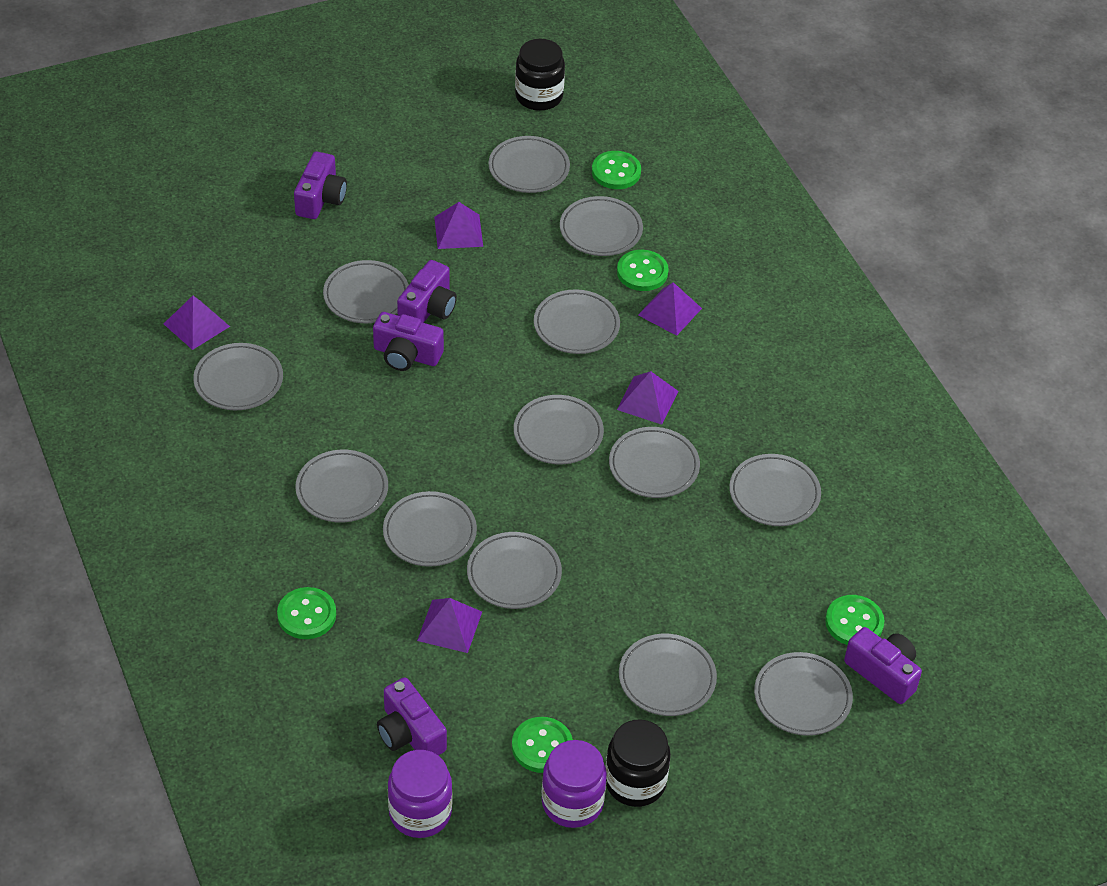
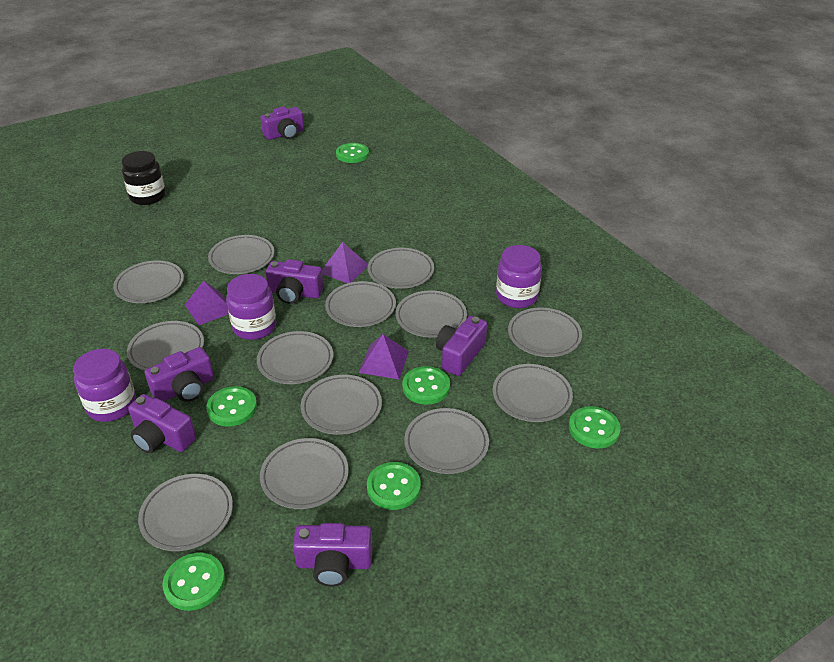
black jar: [515,39,565,111] [606,719,671,807] = 2 -> [121,151,166,205] = 1
green button: [277,587,336,639] [512,717,573,773] [592,151,641,189] [617,250,669,291] [825,595,884,645] = 5 -> [162,553,225,611] [206,386,257,427] [336,143,369,163] [367,462,421,510] [402,366,450,405] [569,406,621,448] = 6
purple camera: [294,152,347,219] [373,312,444,371] [377,677,447,755] [397,260,457,323] [844,627,922,704] = 5 -> [128,394,196,453] [145,347,214,402] [260,106,304,140] [266,259,323,304] [293,523,373,587] [436,316,487,376] = 6
purple jar: [388,750,452,838] [542,740,607,828] = 2 -> [73,349,136,422] [226,274,276,340] [496,245,542,308] = 3
purple pyramid: [164,296,230,350] [417,598,482,653] [434,202,483,249] [617,371,678,425] [638,282,702,336] = 5 -> [185,281,229,325] [322,242,368,283] [359,334,409,379] = 3

